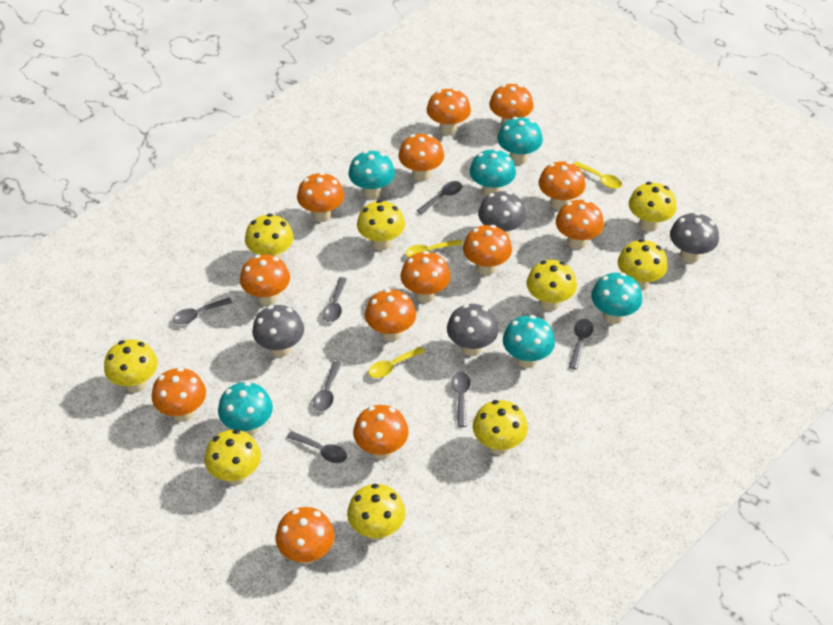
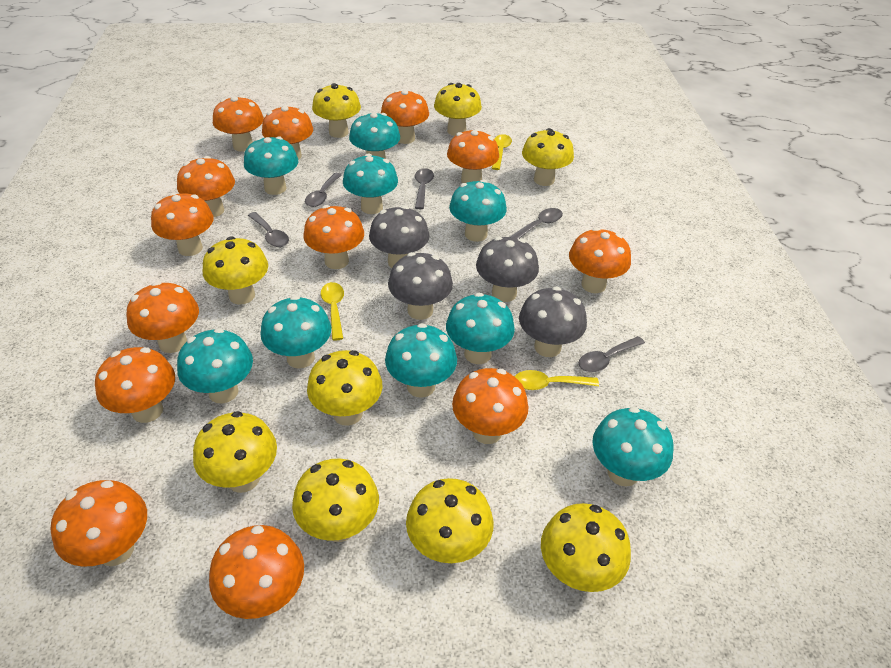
grey spoon: [173,298,232,324] [287,431,347,463] [313,362,341,411] [323,277,347,322] [416,181,462,215] [451,372,471,427] [569,319,594,369] = 7 -> [248,212,289,247] [305,173,342,207] [415,168,434,209] [510,208,563,239] [579,336,645,372] = 5
turquoise mushroom: [218,382,273,436] [348,151,395,199] [470,149,516,197] [497,117,543,165] [503,315,555,368] [591,272,642,324] = 6 -> [177,328,253,403] [244,136,298,195] [260,296,331,368] [343,153,398,214] [349,113,400,159] [385,323,457,398] [446,293,515,364] [449,180,507,242] [592,407,673,487] = 9

